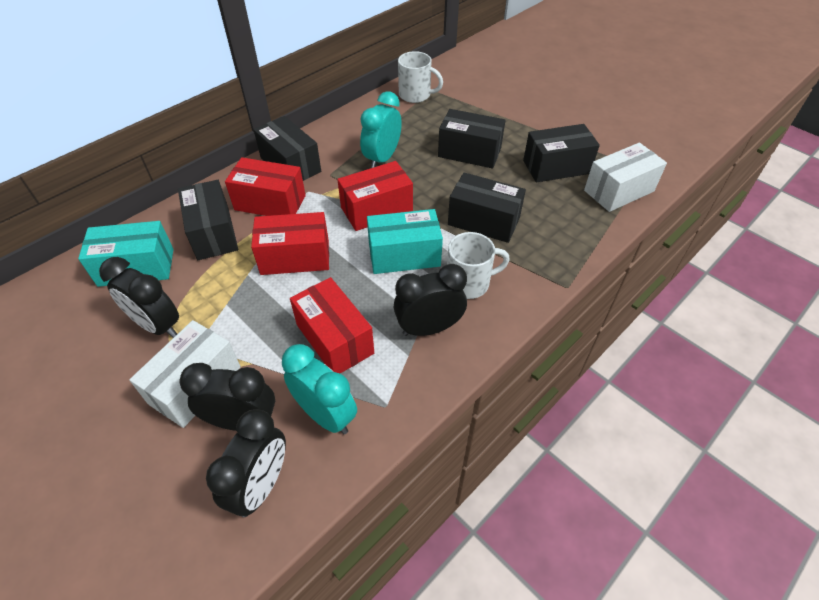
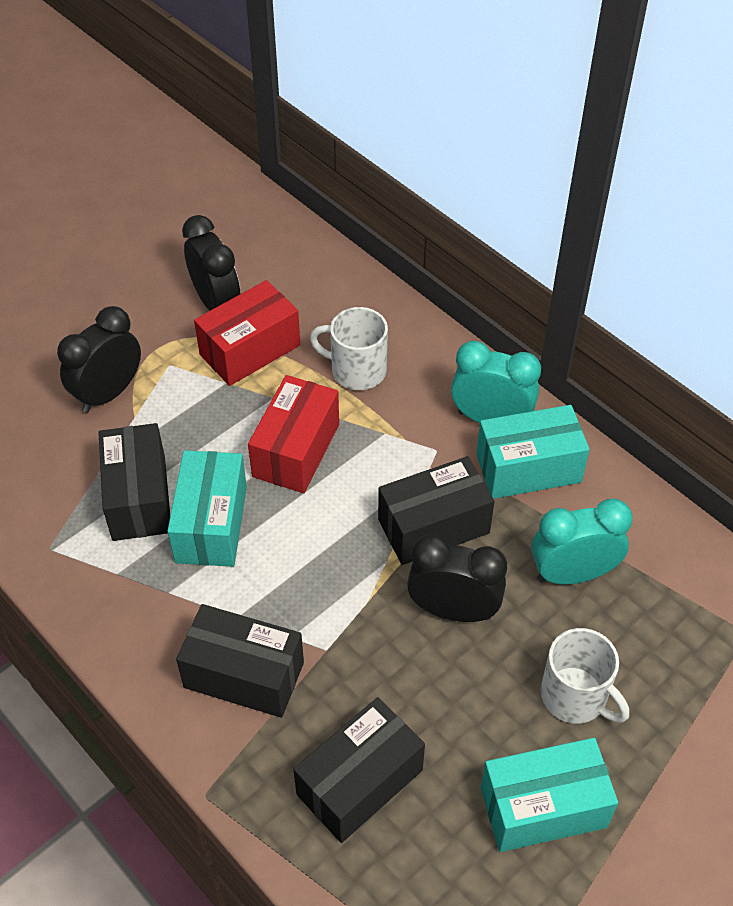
black box: [178,180,238,260] [254,116,321,181] [438,109,505,169] [448,172,526,243] [523,124,600,183] = 5 -> [98,423,170,541] [176,604,304,718] [293,697,425,843] [378,456,494,565] = 4
black clock: [99,257,179,338] [179,363,275,431] [206,409,286,517] [394,264,467,336] = 4 -> [57,306,141,413] [182,215,241,311] [407,535,507,622] = 3
red box: [225,157,306,216] [251,212,329,275] [290,277,374,373] [337,161,413,231] = 4 -> [194,280,300,386] [248,375,339,493] = 2
turquoise box: [78,221,174,287] [367,209,443,274] = 2 -> [167,450,247,567] [476,405,590,499] [481,738,618,852] = 3
white box: [129,320,241,428] [584,143,667,212] = 2 -> none = 0

